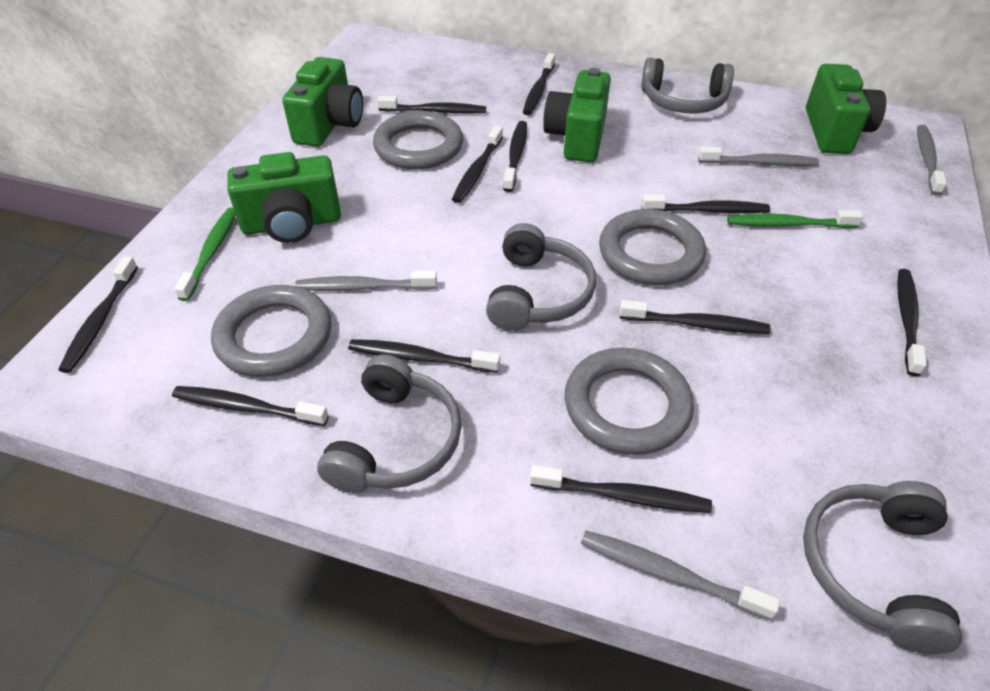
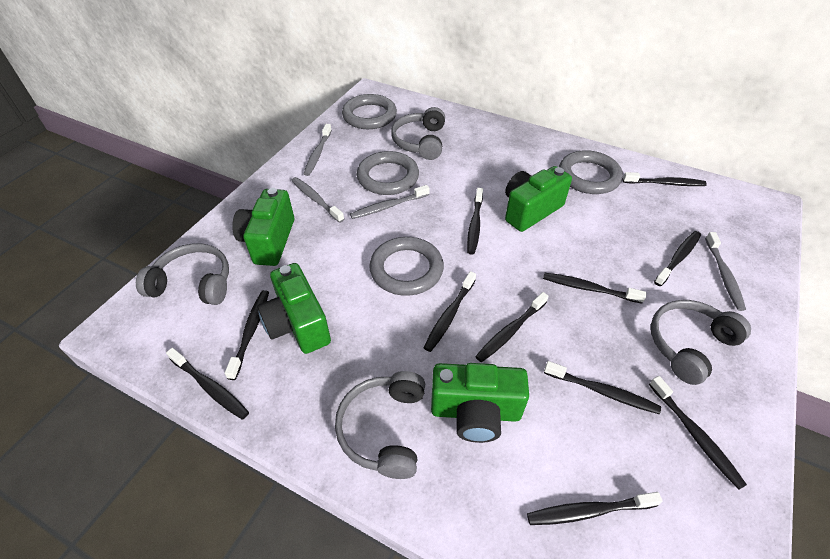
green toothbrush: [174,207,236,301] [727,210,864,228] = 2 -> none = 0

